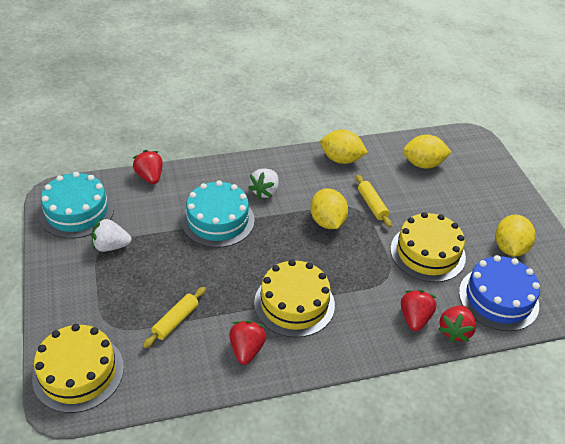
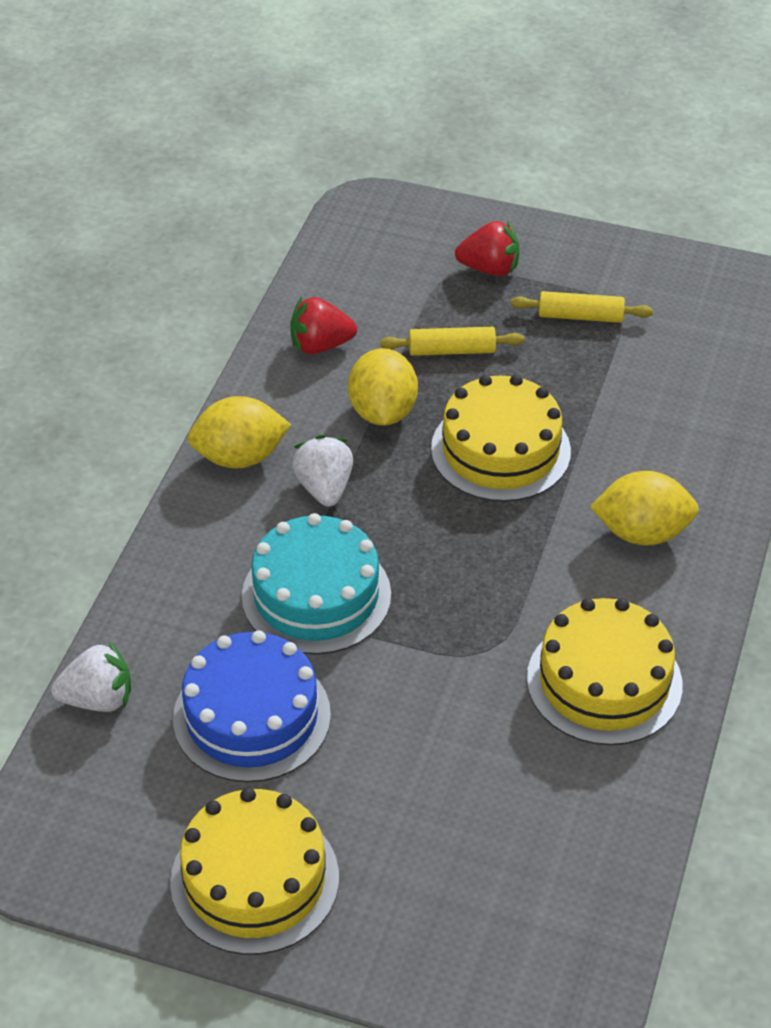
red strawberry: [133,150,163,184] [229,320,266,365] [401,290,437,331] [438,306,476,342] = 4 -> [290,297,357,354] [455,221,519,276] = 2
turquoise cake: [39,172,114,238] [182,180,255,248] = 2 -> [242,513,391,655] = 1
yellow lemon: [310,188,348,229] [320,130,368,164] [403,135,452,169] [495,215,535,256] = 4 -> [187,396,291,468] [348,348,418,426] [590,471,699,546] = 3

